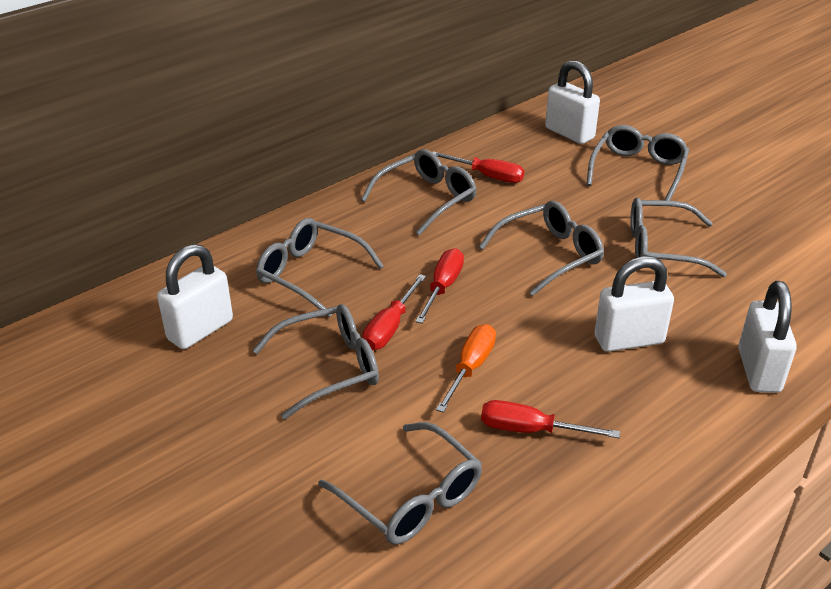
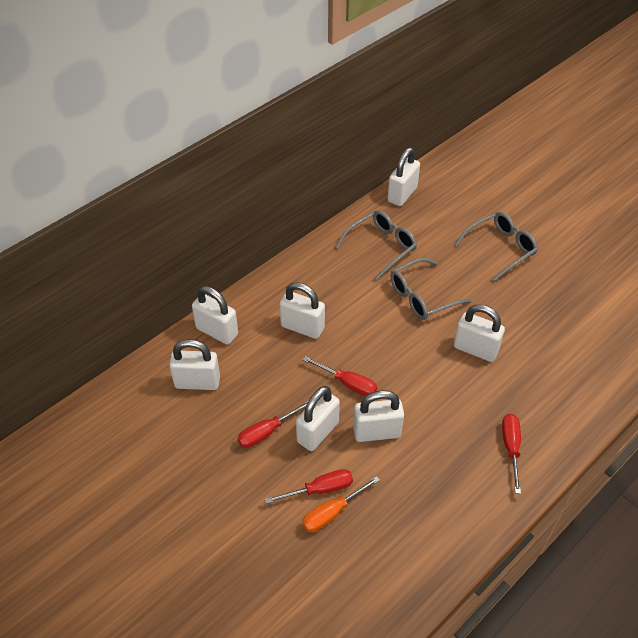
grey glasses: [252,304,379,419] [256,218,384,317] [318,422,482,544] [361,149,477,236] [479,201,604,296] [586,125,689,201] [630,198,727,277] = 7 -> [336,210,417,280] [390,258,472,320] [455,212,538,281] = 3
white padlock: [157,244,233,349] [545,60,600,144] [594,256,674,352] [738,281,797,393] = 4 -> [169,339,220,390] [192,286,238,345] [280,282,325,339] [296,386,340,451] [353,390,404,442] [387,148,420,206] [454,304,505,362] = 7

